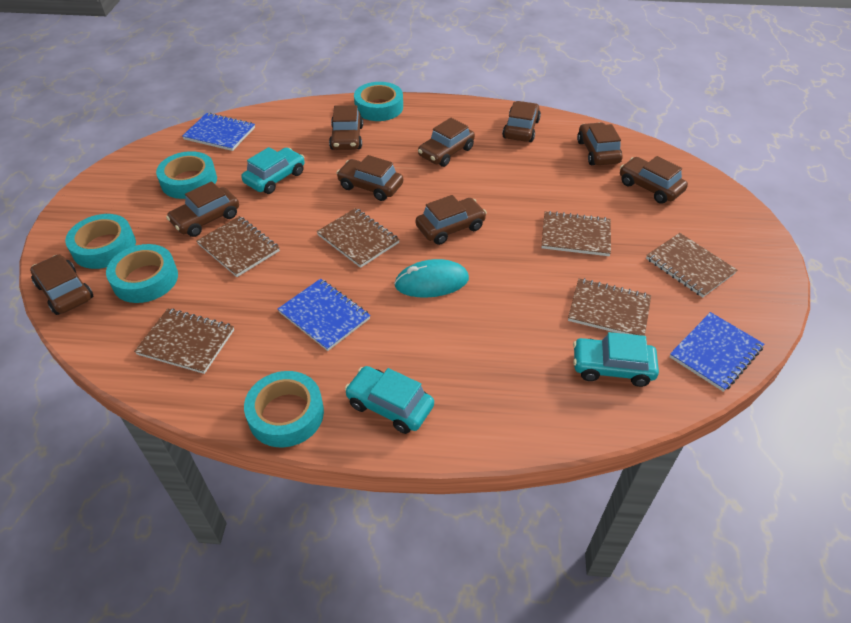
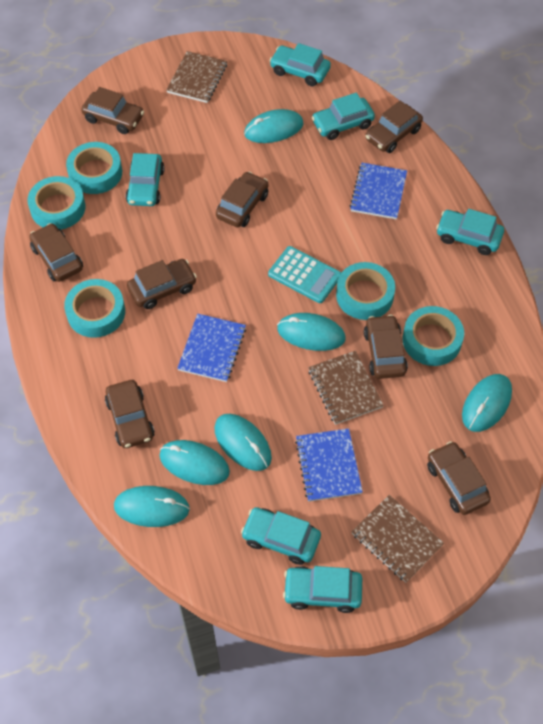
brown car: [30,255,93,315] [166,181,239,237] [329,105,363,150] [336,155,403,201] [416,195,487,245] [418,118,475,167] [502,101,541,142] [577,122,623,165] [620,156,688,204] = 9 -> [29,223,83,282] [81,87,144,134] [105,380,155,448] [127,259,197,309] [216,172,269,227] [364,315,408,379] [365,101,423,153] [427,441,491,515] = 8
brown notebook: [134,308,234,374] [196,216,280,277] [316,208,400,268] [542,211,611,256] [568,278,651,336] [646,233,737,298] = 6 -> [166,51,227,103] [308,351,384,425] [352,495,444,583] = 3
turquoise calculator: none = 0 -> [268,246,341,303] = 1
turquoise car: [241,147,305,194] [345,366,434,434] [573,332,659,387] = 3 -> [126,153,165,206] [241,507,321,565] [269,43,331,86] [283,566,362,613] [312,93,375,140] [436,209,504,255] = 6
turquoise mouse: [394,259,469,298] = 1 -> [114,486,190,527] [159,440,230,485] [214,414,272,471] [244,109,304,143] [277,313,345,351] [462,374,512,432] = 6

